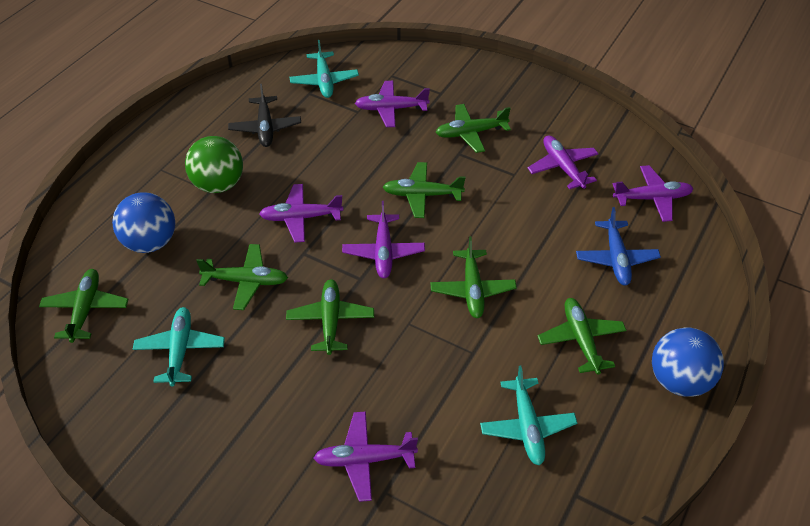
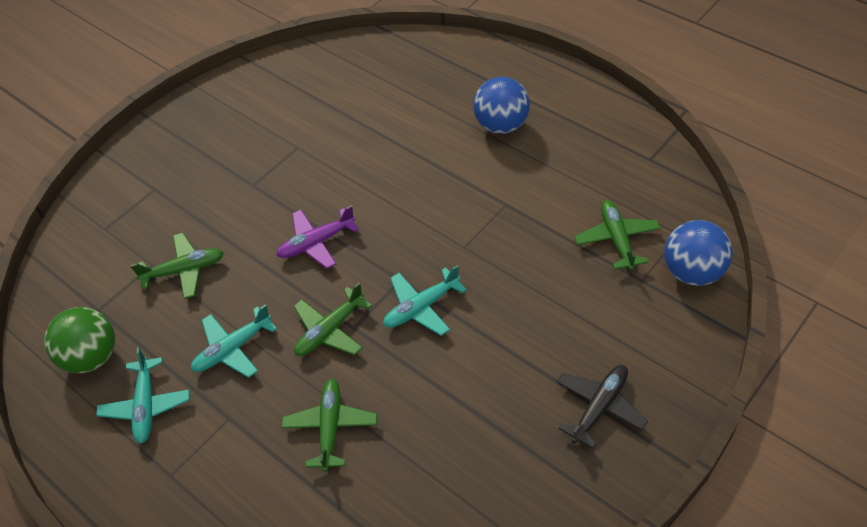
blue plane: [576,207,661,285] = 1 -> none = 0
green plane: [39,269,129,343] [196,244,288,310] [286,279,374,355] [383,162,465,218] [430,236,517,318] [435,104,511,153] [538,298,627,375] = 7 -> [130,233,224,299] [281,379,377,472] [294,283,372,356] [575,200,661,270] = 4
purple plane: [259,184,343,243] [314,411,418,502] [342,201,425,278] [355,81,430,127] [528,136,599,189] [613,165,693,222] = 6 -> [276,205,359,269] = 1

